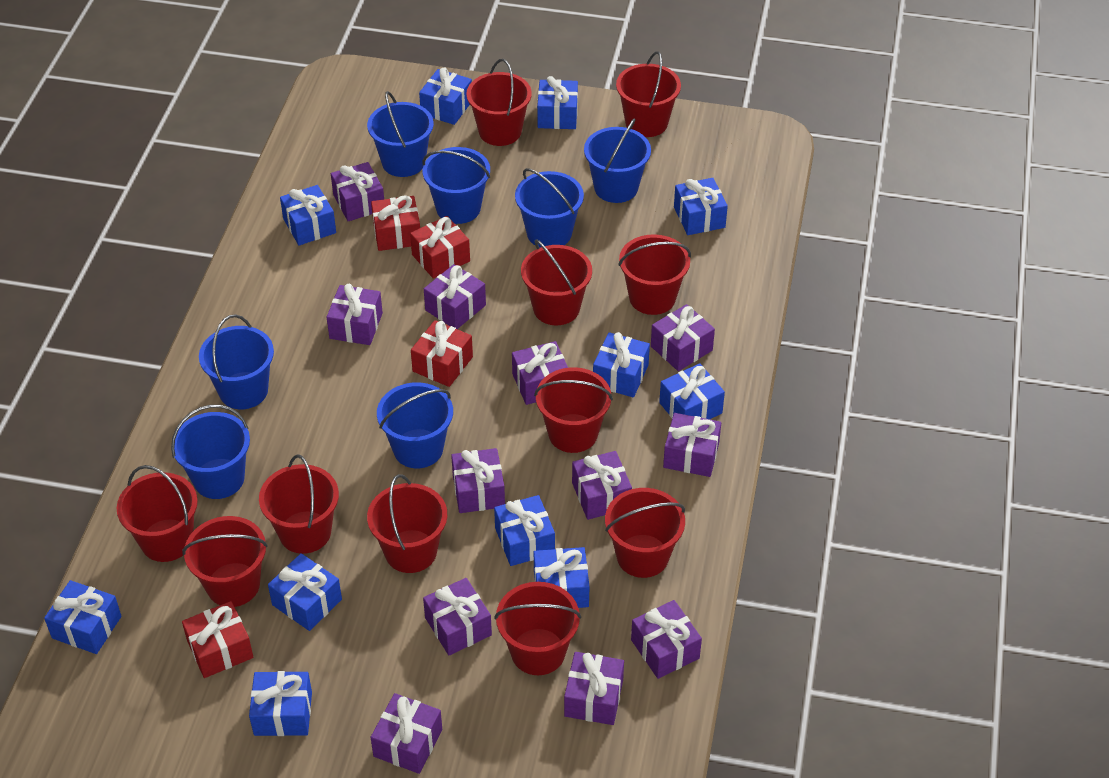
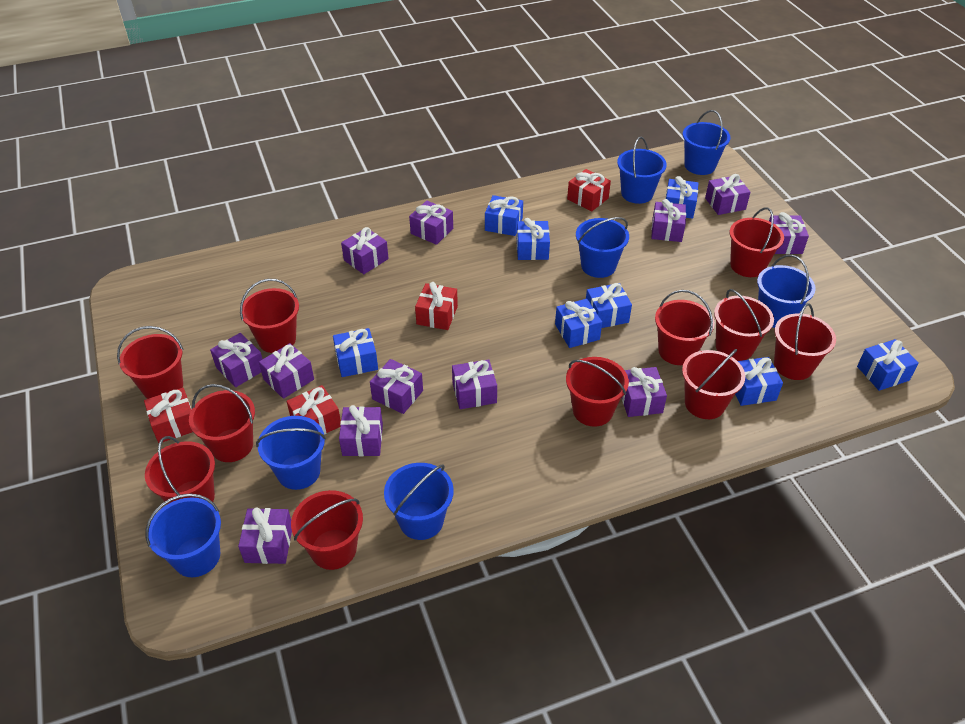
blue gift: [44,580,121,654] [249,671,312,736] [268,553,342,631] [280,185,336,246] [419,67,472,125] [494,495,555,566] [534,547,590,608] [537,76,578,129] [593,332,650,397] [659,363,725,419] [674,178,728,235] = 11 -> [333,328,378,377] [485,195,523,236] [517,218,550,260] [555,299,602,348] [586,283,632,328] [665,176,698,219] [735,357,783,406] [857,339,919,391] = 8

